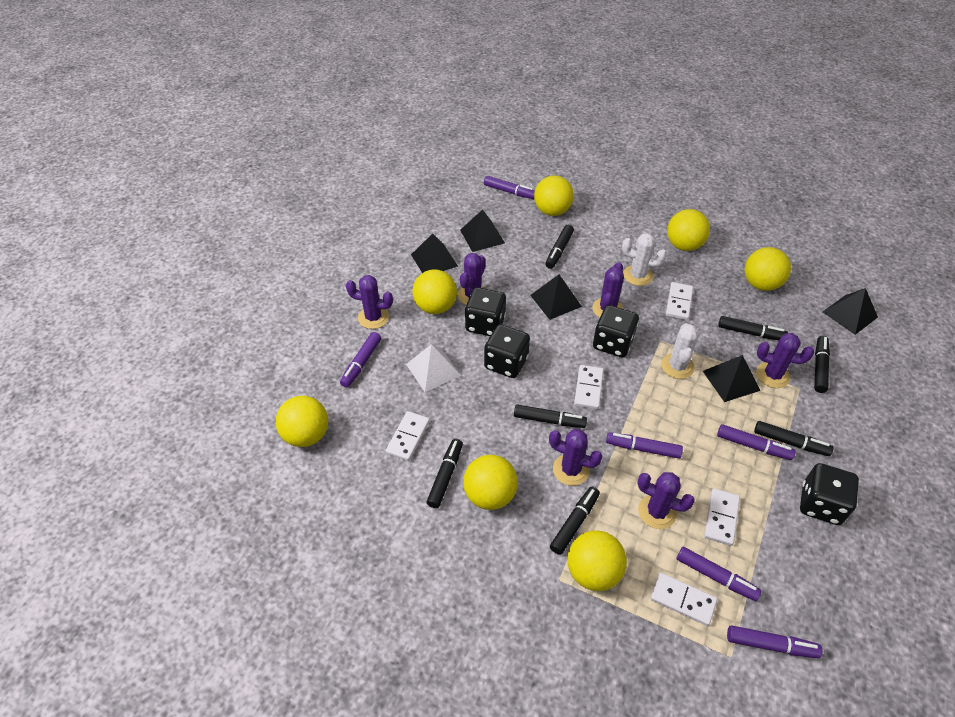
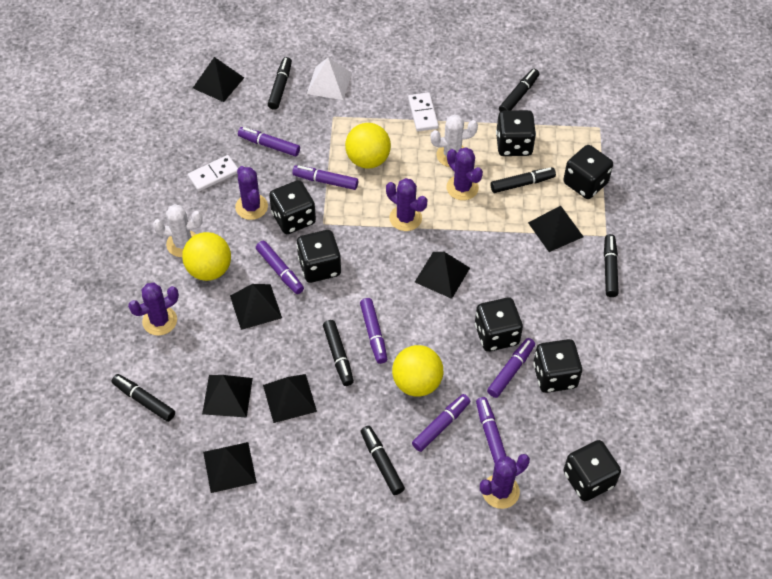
black dice: [465,287,506,336] [484,324,530,378] [593,305,639,358] [800,463,859,525] = 4 -> [269,180,316,234] [297,230,341,283] [475,297,523,352] [496,110,536,156] [533,339,582,393] [563,145,613,199] [563,440,621,501] = 7
black pyramid: [411,233,458,273] [460,210,505,252] [530,275,582,320] [703,355,760,402] [823,288,878,335] = 5 -> [193,57,244,102] [202,375,253,418] [203,442,257,493] [230,284,282,330] [263,374,317,423] [415,252,470,299] [528,206,584,252] = 7
purple cactus: [346,275,393,329] [458,253,486,305] [549,429,602,486] [592,262,624,318] [637,472,695,529] [756,333,814,388] = 6 -> [128,283,179,336] [235,166,268,220] [386,178,427,231] [446,147,483,200] [480,454,530,509] = 5
purple marker: [340,332,381,388] [484,176,535,199] [606,432,683,459] [677,547,761,601] [717,424,796,460] [727,625,822,658] = 6 -> [238,127,300,157] [256,241,304,294] [292,165,358,190] [360,298,387,364] [412,394,470,452] [476,397,507,463] [487,338,535,398] = 7
white domino: [386,411,430,461] [574,365,604,409] [650,573,717,626] [666,282,693,320] [704,488,740,546] = 5 -> [188,155,238,191] [408,92,439,131] = 2
yellow ball: [276,396,328,447] [412,269,457,314] [463,455,518,510] [534,175,574,216] [568,530,627,591] [667,209,710,251] [745,247,791,291] = 7 -> [182,232,231,281] [345,123,391,169] [392,345,443,397] = 3

